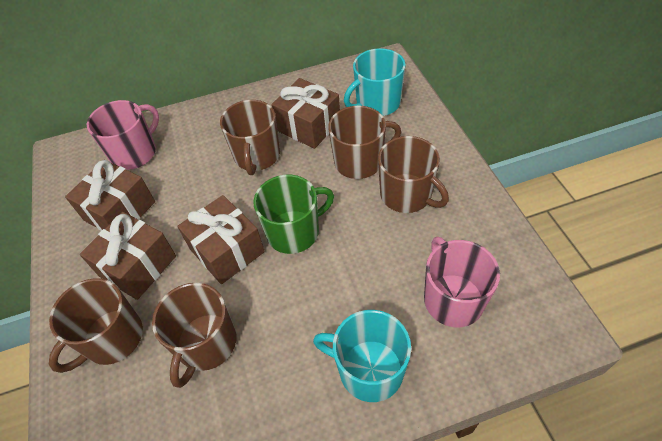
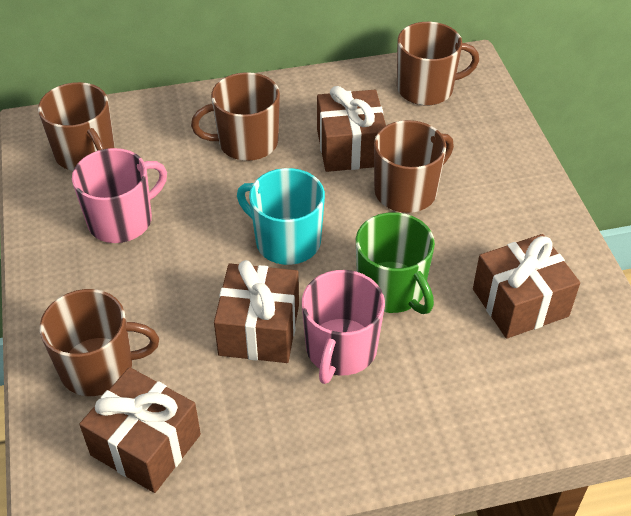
turquoise mug: [313,310,411,402] [344,48,406,116] = 2 -> [237,168,325,265] = 1

